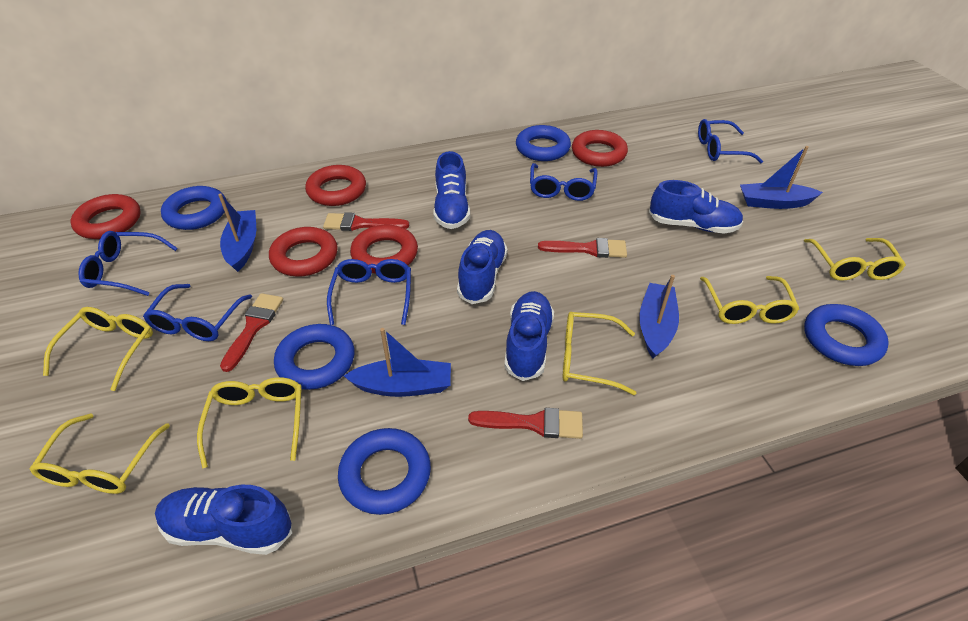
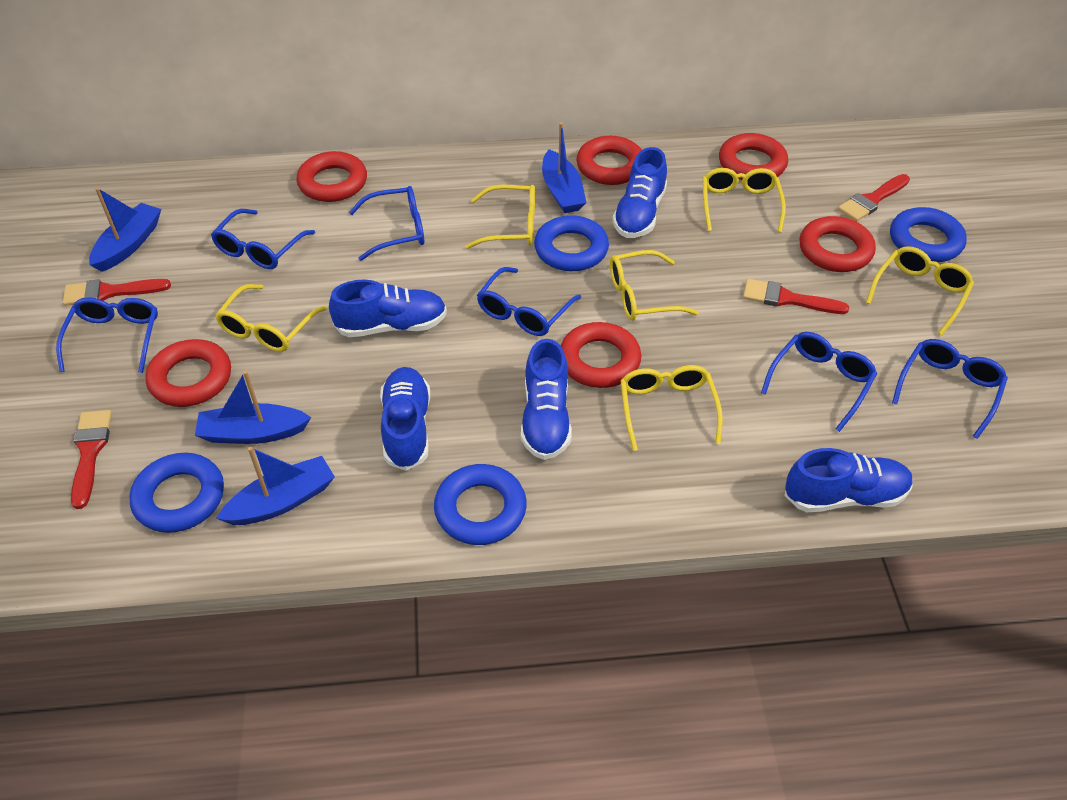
blue glasses: [78,231,178,296] [143,284,252,341] [327,259,411,325] [530,163,597,201] [698,119,763,163] = 5 -> [56,297,158,373] [211,209,315,269] [349,186,424,261] [477,267,581,336] [761,332,877,432] [892,339,1008,439] = 6
blue ring: [161,186,226,230] [274,324,355,390] [338,428,431,515] [516,125,571,161] [804,304,889,366] = 5 -> [129,453,224,533] [434,464,527,545] [534,215,609,271] [890,207,967,262] = 4
red ring: [71,194,141,239] [269,227,338,277] [305,165,366,206] [350,225,418,273] [572,130,628,167] = 5 -> [145,339,231,407] [297,151,367,202] [561,322,641,388] [576,136,642,185] [719,133,788,180] [800,216,876,272] = 6

